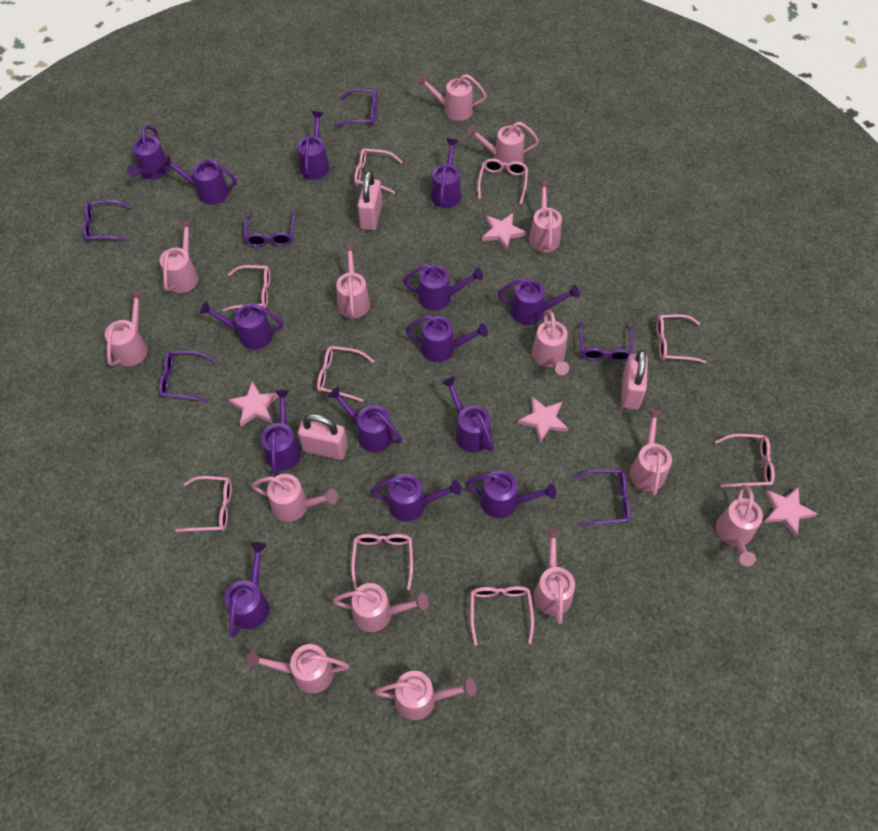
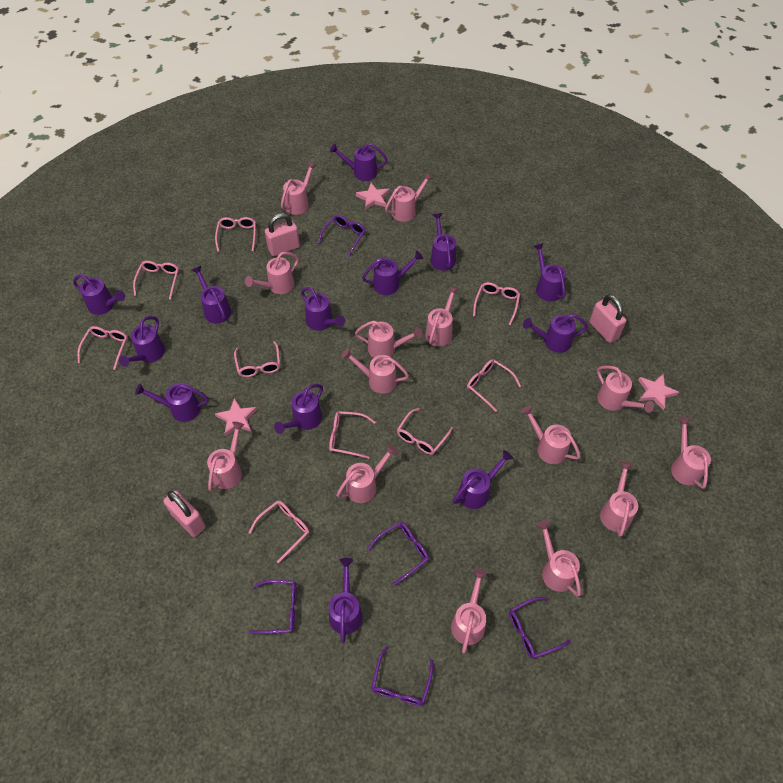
pink star: [229,381,279,427] [482,213,526,250] [518,397,568,443] [764,487,817,537] = 4 -> [215,398,257,436] [356,183,390,210] [638,374,679,411] = 3
purple glasses: [83,200,132,242] [159,351,216,402] [244,212,295,247] [335,89,377,127] [573,469,630,526] [579,322,634,362] = 6 -> [248,580,297,634] [318,215,366,257] [367,522,429,586] [372,646,433,706] [509,597,571,659] = 5
purple watering can: [127,125,170,179] [162,155,237,205] [200,301,283,350] [224,542,269,638] [261,390,301,475] [297,111,330,180] [328,387,402,452] [370,473,461,522] [403,264,483,311] [405,315,488,362] [431,139,461,208] [442,377,494,453] [465,470,556,518] [498,278,580,325] = 14 -> [73,274,125,315] [119,316,165,367] [135,383,209,422] [192,266,231,323] [274,384,323,434] [301,287,345,330] [329,558,363,643] [330,143,388,181] [362,251,423,295] [430,213,456,271] [453,450,513,509] [523,314,588,353] [534,243,566,301] = 13

